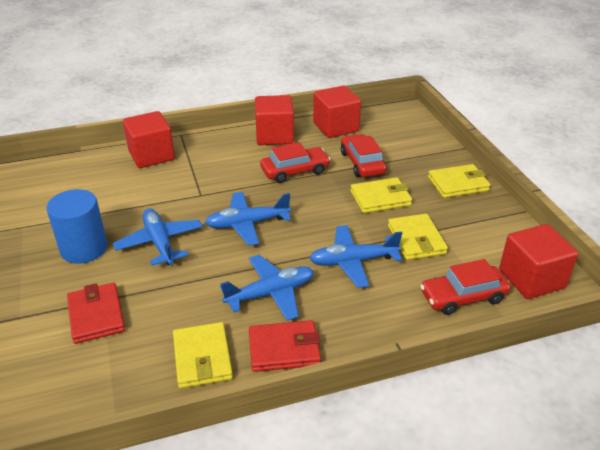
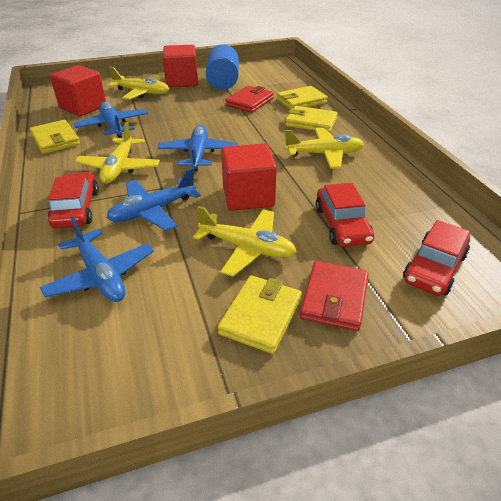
red cube: [123,111,175,168] [255,95,294,145] [313,86,361,138] [499,224,578,299] = 4 -> [50,65,106,116] [163,45,198,87] [221,143,277,211] = 3
yellow plane: none = 0 -> [75,122,160,184] [108,67,169,100] [193,206,297,277] [284,128,364,169] = 4

